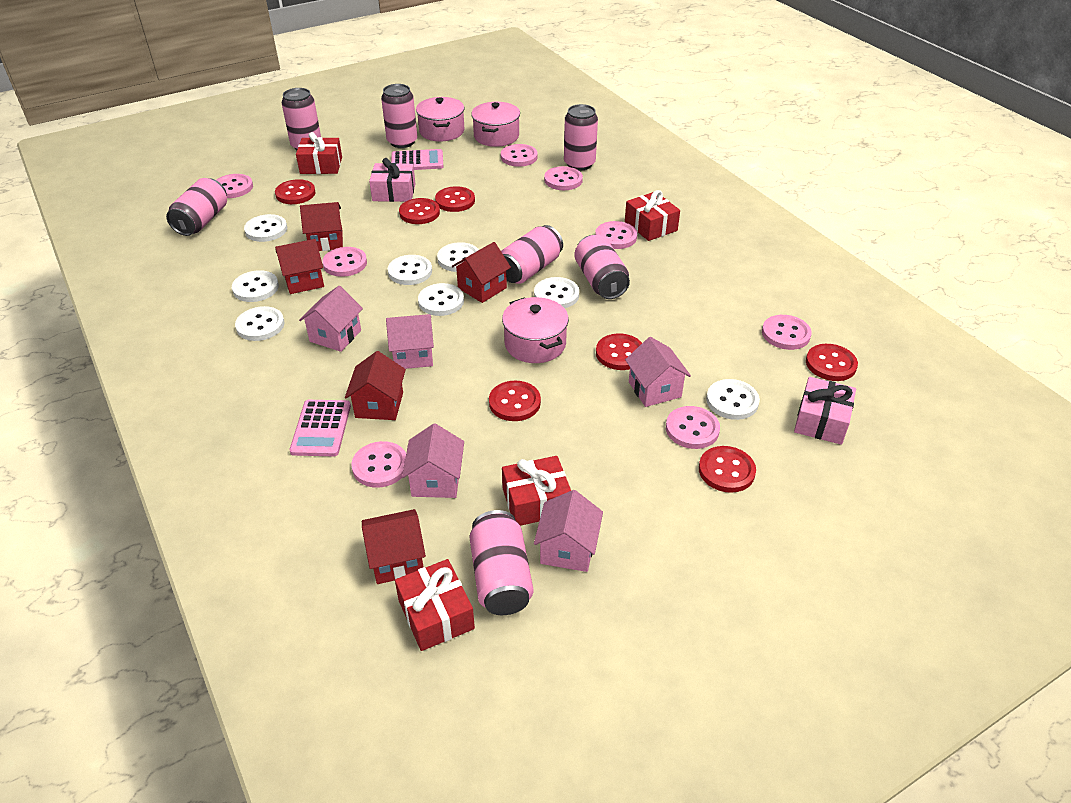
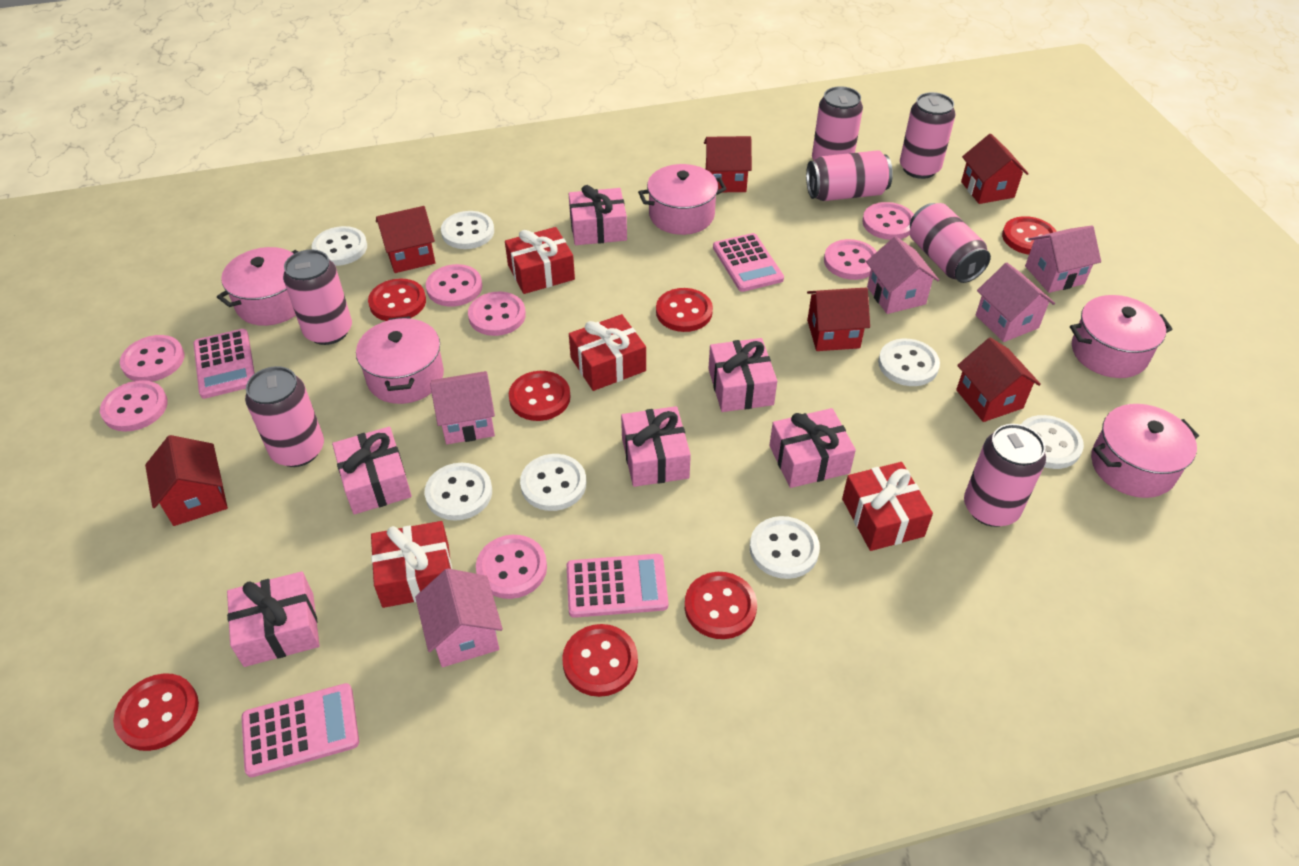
pink button: [216,174,253,198] [322,247,367,277] [351,441,406,488] [501,144,538,167] [544,166,583,190] [595,221,637,249] [666,406,720,449] [762,315,812,350] = 8 -> [100,380,168,432] [120,335,184,382] [426,264,482,307] [468,291,526,336] [476,535,547,599] [824,239,877,280] [862,202,914,240] = 7
pink calculator: [290,400,351,456] [391,149,443,170] = 2 -> [193,329,255,399] [242,683,359,777] [567,554,668,618] [713,233,784,292] = 4
pink gift: [369,158,416,202] [794,377,856,445] = 2 -> [227,571,320,667] [332,427,412,515] [569,185,627,245] [621,406,691,487] [708,338,777,412] [769,408,856,488] = 6
pink pot: [416,97,464,141] [471,102,520,147] [502,297,569,363] = 3 -> [217,247,298,326] [356,316,444,404] [638,164,727,235] [1070,295,1173,378] [1091,404,1199,498] = 5
red house: [275,239,324,294] [300,202,343,251] [345,351,406,420] [362,509,426,584] [452,242,511,303] = 5 -> [145,435,228,526] [376,206,435,273] [704,136,752,192] [807,288,870,351] [956,337,1041,422] [961,134,1029,204] = 6
white button: [232,270,279,302] [235,306,285,341] [244,214,287,242] [388,255,432,285] [418,283,464,316] [437,242,479,272] [534,277,579,308] [706,379,760,420] = 8 -> [312,226,367,266] [425,463,492,521] [441,211,494,249] [520,454,586,511] [750,516,820,579] [878,339,940,386] [1021,415,1084,469] = 7

